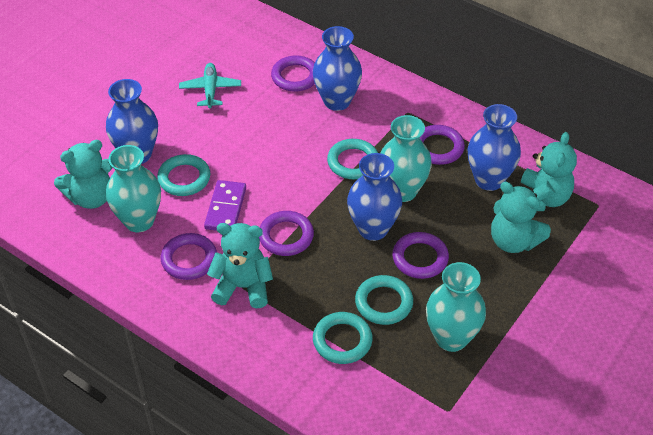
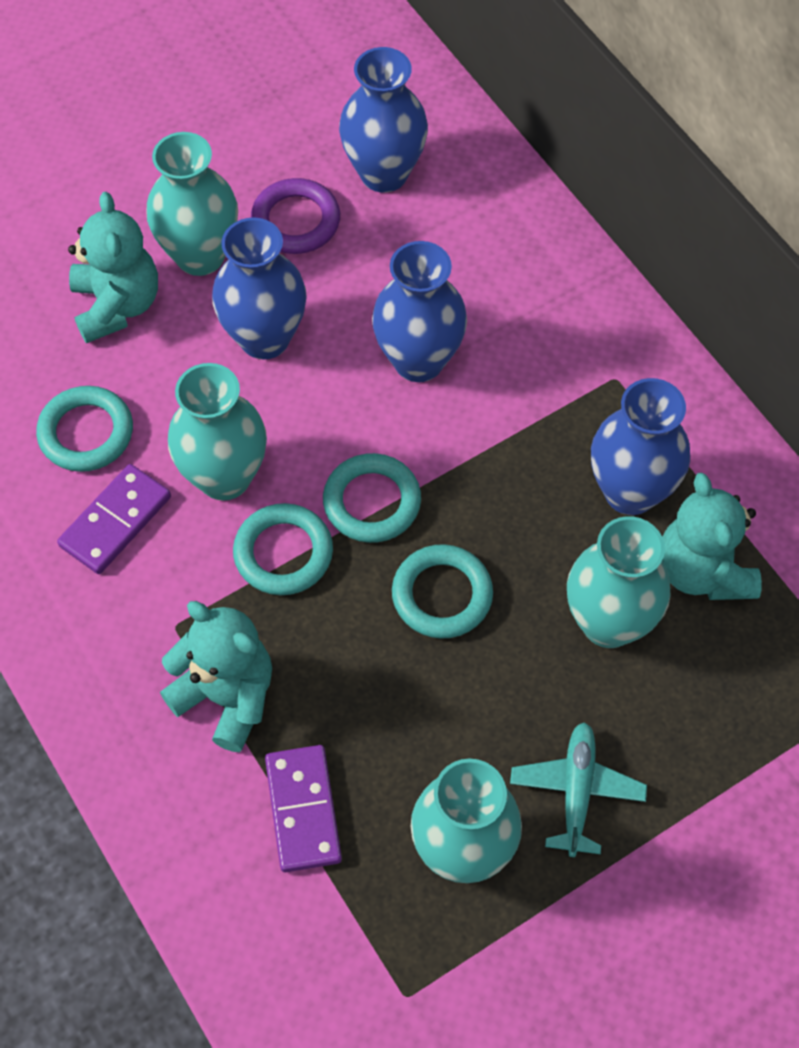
purple domino: [204,180,246,231] = 1 -> [57,464,171,574] [265,745,342,872] = 2
purple ring: [161,233,217,280] [259,211,314,256] [271,55,315,92] [392,232,449,279] [420,125,465,165] = 5 -> [251,178,340,254] = 1
turquoise teddy bear: [54,140,113,209] [207,223,273,308] [491,182,551,253] [521,132,577,211] = 4 -> [68,192,158,343] [160,601,272,752] [662,473,762,600] = 3
turquoise vase: [106,145,161,232] [381,115,432,202] [426,262,486,352] = 3 -> [146,132,238,276] [168,363,267,501] [411,758,522,883] [567,516,671,648] = 4

